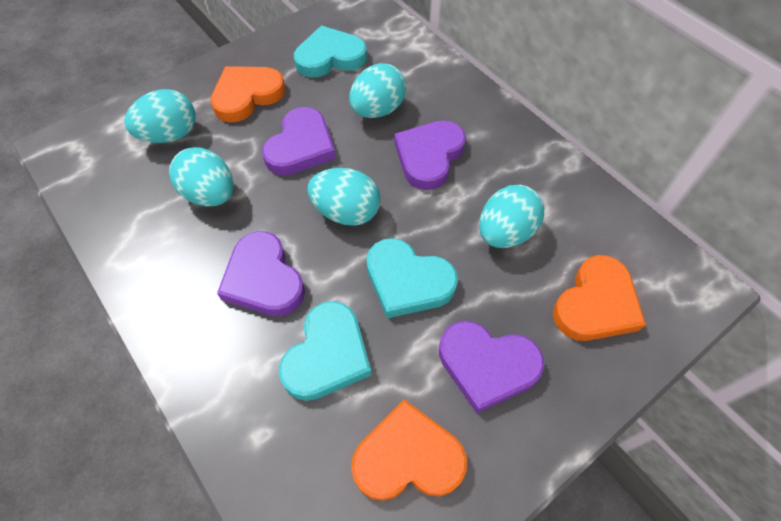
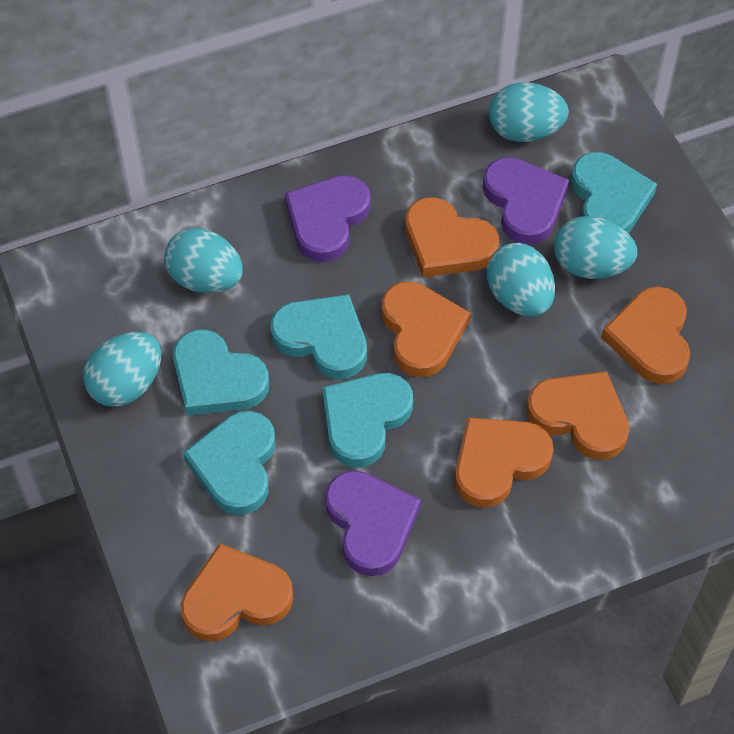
orange heart: [210,66,285,122] [351,399,467,501] [553,255,646,341] = 3 -> [181,543,293,642] [381,282,470,377] [405,197,499,277] [455,417,553,508] [527,371,629,460] [601,286,690,384] = 6
purple heart: [217,231,305,316] [262,107,336,176] [394,121,466,190] [439,321,544,413] = 4 -> [285,175,371,262] [325,470,421,576] [483,157,569,245] = 3
turquoise heart: [279,301,371,401] [294,25,367,78] [366,238,458,318] = 3 -> [173,329,269,416] [183,411,276,515] [271,294,367,379] [322,373,413,467] [571,152,657,233] = 5

